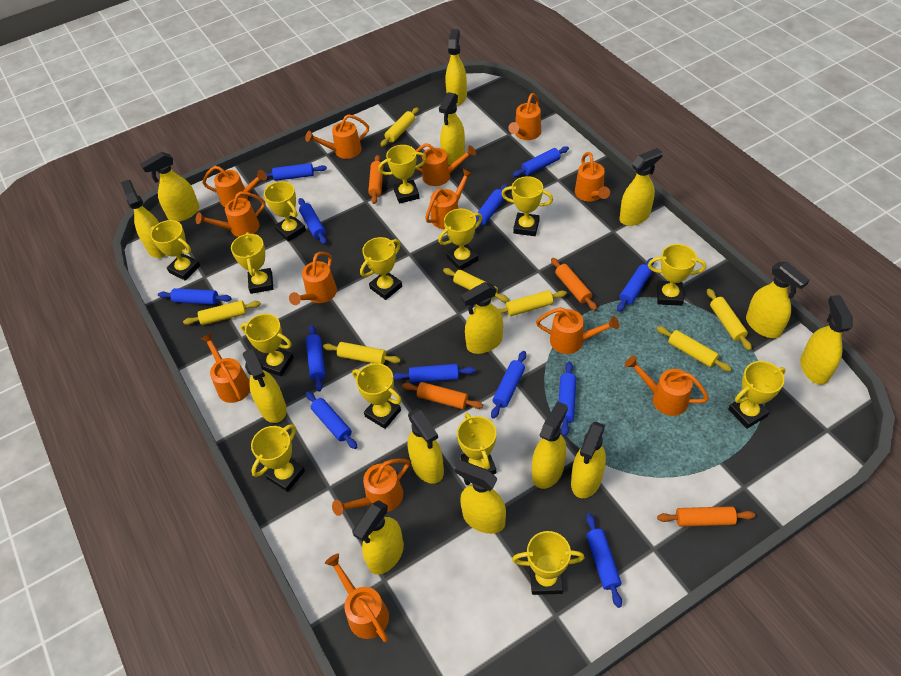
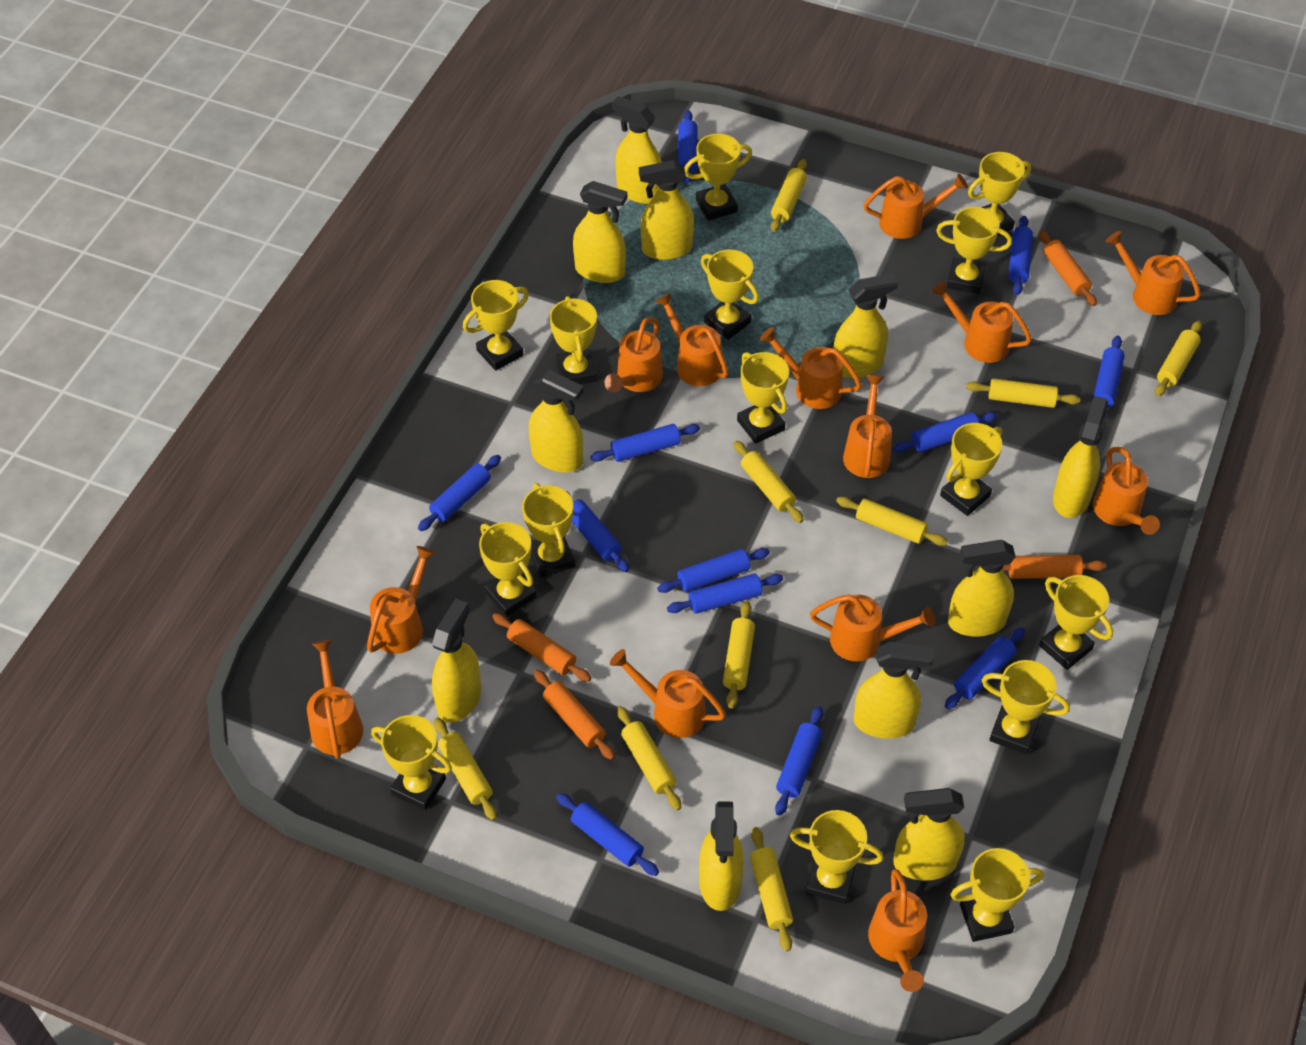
yellow rolling pin: [183,300,261,325] [323,342,401,364] [380,107,419,147] [443,268,509,302] [498,290,567,316] [657,326,732,372] [707,289,752,351] = 7 -> [434,717,497,821] [617,706,681,811] [723,601,755,708] [734,441,804,523] [750,827,793,952] [771,159,807,232] [836,497,948,546] [966,378,1080,408] [1155,321,1202,397] = 9
yellow spray bottle: [121,179,166,258] [140,152,200,222] [242,349,287,423] [352,500,404,575] [407,408,444,484] [439,92,465,165] [445,29,467,106] [454,460,506,534] [461,282,503,354] [532,401,568,489] [571,421,606,498] [619,148,663,226] [746,262,809,338] [800,295,853,385] = 14 -> [432,599,481,723] [529,370,584,473] [573,181,627,283] [612,96,662,204] [639,160,694,260] [699,801,744,911] [833,274,898,378] [854,642,933,739] [893,788,965,881] [948,540,1016,637] [1053,396,1108,518] = 11
yellow trophy: [150,220,200,281] [231,232,273,294] [240,314,294,377] [251,424,305,492] [264,181,306,242] [352,363,402,429] [360,237,402,300] [378,145,427,204] [438,209,482,270] [457,413,496,474] [501,176,553,236] [512,531,584,595] [648,244,706,306] [728,361,786,429] = 14 -> [371,715,452,810] [463,280,529,371] [479,522,537,616] [522,483,575,578] [550,296,597,384] [684,134,752,221] [701,250,759,340] [737,352,789,444] [790,810,884,904] [936,207,1012,294] [940,423,1002,516] [950,848,1044,942] [968,152,1031,236] [982,660,1070,754] [1039,575,1113,670] = 15

